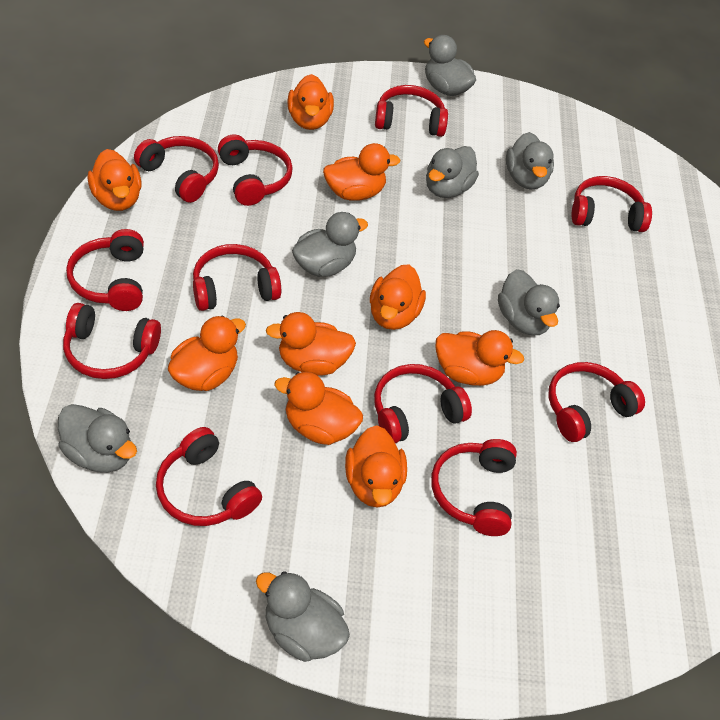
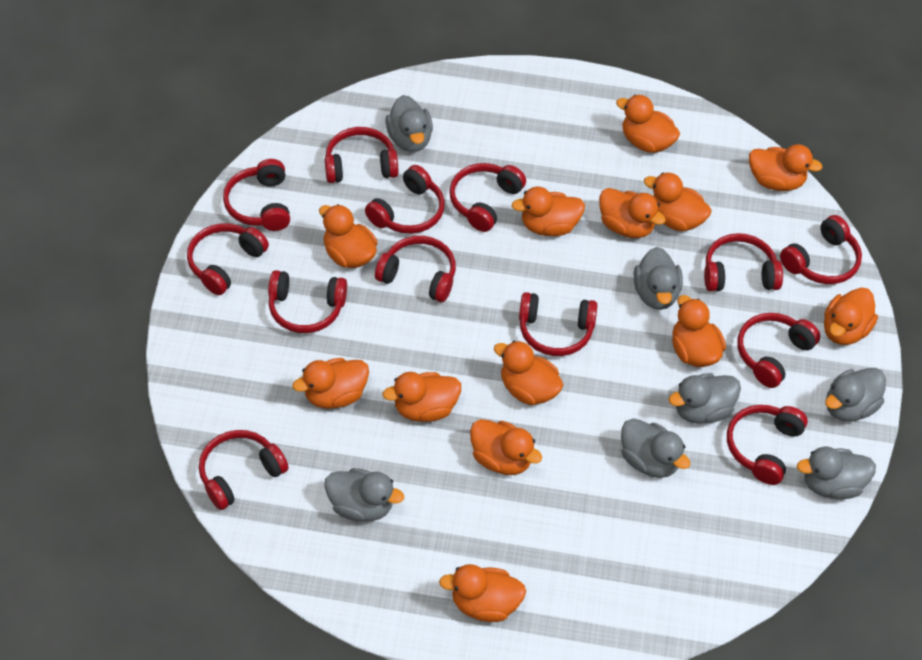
orange duck: [88,149,142,211] [168,316,246,391] [266,312,356,376] [274,372,363,445] [287,74,334,130] [323,143,400,201] [345,425,407,508] [370,265,426,330] [435,330,524,386] = 9 -> [292,358,369,409] [319,204,377,268] [382,372,461,422] [439,564,526,622] [470,419,542,475] [494,341,563,405] [511,187,585,236] [599,188,666,238] [616,95,680,153] [644,172,712,231] [672,295,726,367] [749,144,823,191] [824,287,878,345] = 13
red headphones: [63,303,161,379] [66,229,144,311] [134,136,219,203] [156,427,262,526] [193,244,281,311] [218,135,293,206] [374,364,472,443] [375,85,448,137] [431,439,517,536] [548,362,645,442] [572,176,652,232] = 11 -> [187,223,269,295] [199,430,289,510] [223,159,290,231] [268,270,347,333] [325,127,398,183] [365,165,445,234] [375,236,456,302] [449,163,526,232] [519,292,597,356] [704,233,783,291] [727,405,808,485] [737,313,820,388] [780,215,862,284] = 13

